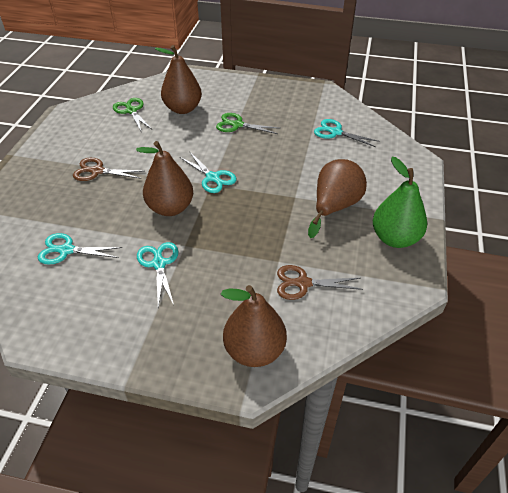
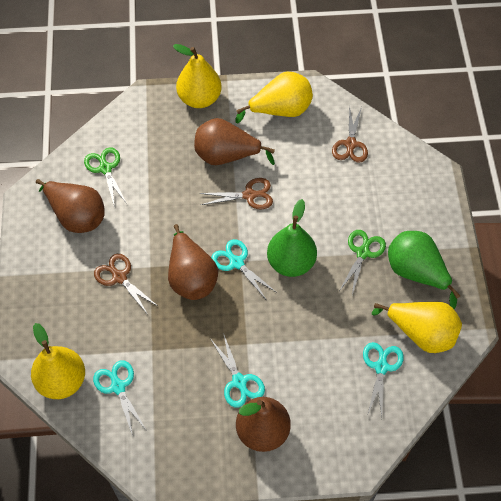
brown scissors: [73,158,144,181] [277,265,363,300] = 2 -> [94,254,159,313] [199,178,273,210] [332,105,368,163] = 3
green pear: [373,157,427,248] = 1 -> [267,199,317,277] [388,231,460,309] = 2
yellow pear: none = 0 -> [31,323,85,399] [173,44,222,108] [235,72,313,123] [372,302,462,353] = 4

